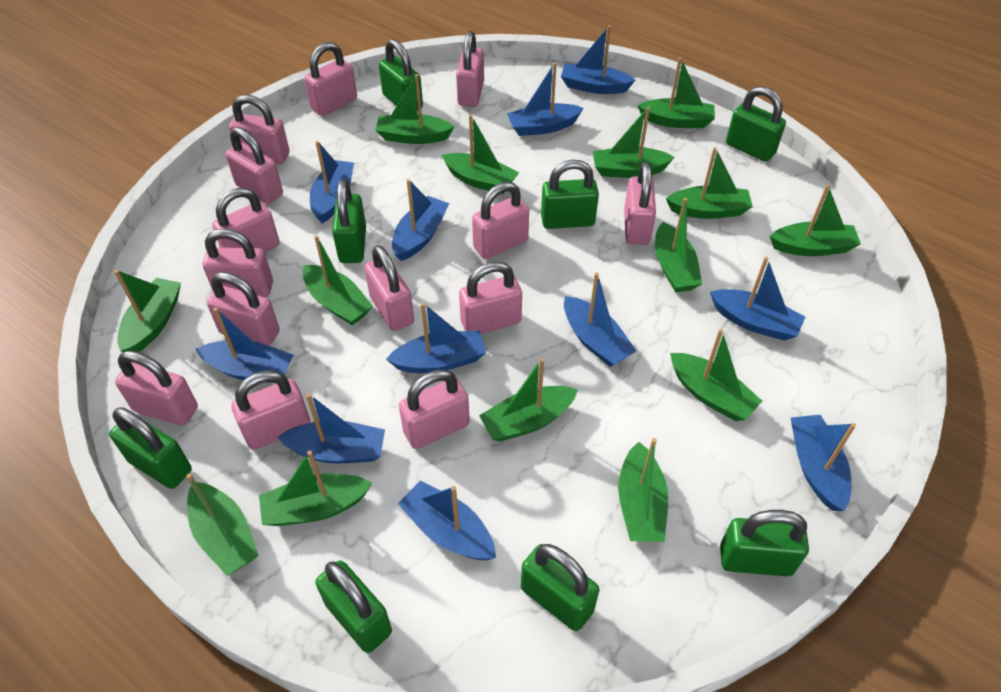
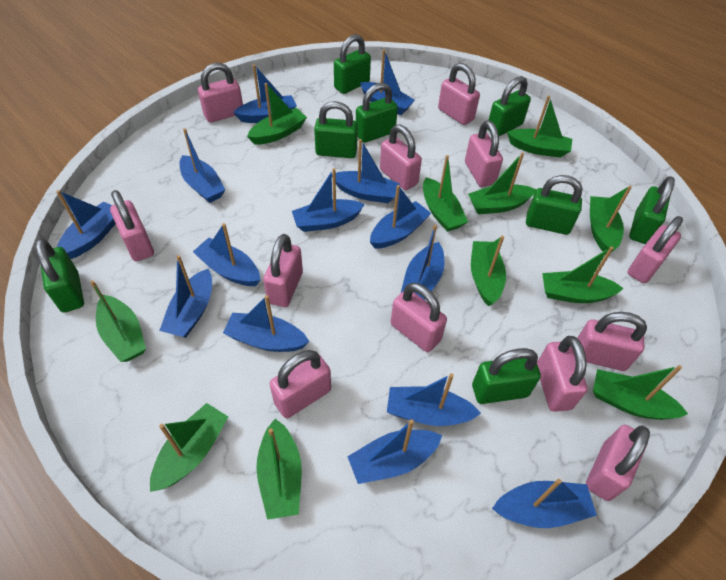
blue boat: [196,307,293,383] [278,393,385,463] [310,141,354,223] [386,303,486,373] [392,179,449,261] [398,481,496,560] [507,62,583,136] [561,25,635,94] [564,272,636,367] [710,257,805,341] [791,415,856,511] = 11 -> [56,190,116,259] [159,255,212,338] [180,128,225,203] [193,223,260,286] [223,295,309,352] [233,64,297,123] [292,168,365,232] [332,139,400,203] [347,419,442,484] [360,49,415,115] [370,185,431,249] [387,373,481,426] [400,225,444,300] [492,479,597,528] = 14
green boat: [114,270,181,352] [186,473,259,575] [259,450,372,526] [302,235,373,325] [375,74,455,144] [442,114,519,194] [479,358,578,442] [593,107,674,178] [618,438,668,542] [637,57,715,128] [655,198,702,292] [666,147,753,219] [670,329,762,421] [770,185,861,256] = 14 -> [90,281,146,362] [150,403,228,492] [247,83,307,145] [256,419,302,520] [423,155,468,232] [468,153,537,214] [471,236,506,306] [507,95,572,158] [542,246,624,303] [590,186,632,253] [593,365,688,420] = 11
pink padlock: [115,351,198,426] [203,228,273,297] [207,272,280,346] [212,188,280,252] [225,127,283,204] [229,95,290,164] [231,370,310,450] [304,42,357,116] [364,245,414,331] [399,369,470,449] [456,31,484,107] [459,261,522,334] [472,182,529,259] [624,162,656,245] = 14 -> [110,190,154,262] [198,63,243,122] [263,234,303,307] [270,350,331,418] [380,125,422,190] [391,283,447,352] [438,63,480,125] [465,120,503,187] [537,336,588,412] [577,312,647,371] [586,425,650,501] [627,216,683,283] = 12

